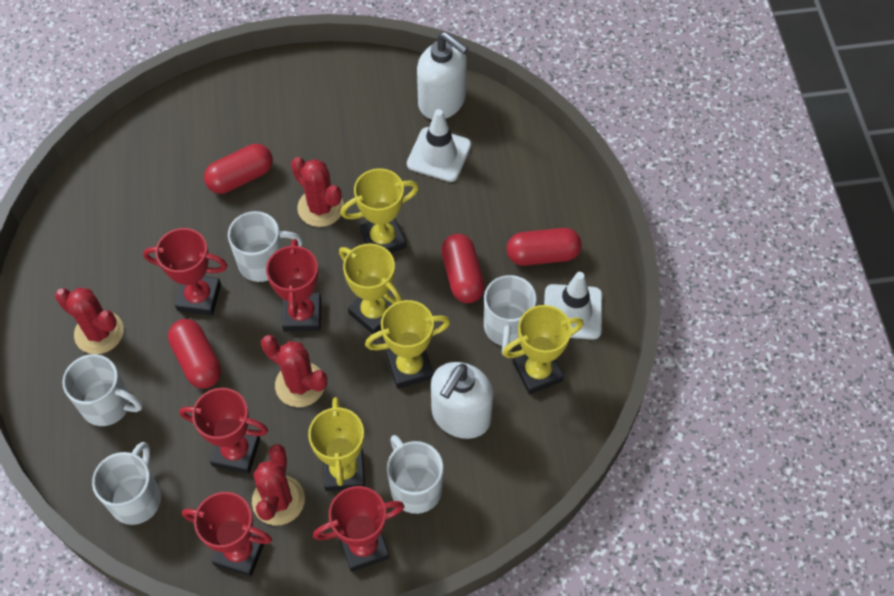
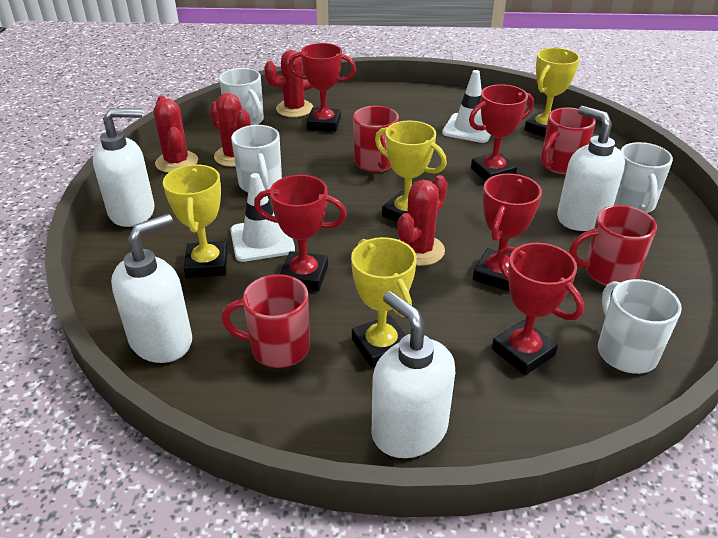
red capsule: [168,319,221,389] [204,144,273,194] [441,234,485,303] [507,228,582,266] = 4 -> none = 0
red mug: none = 0 -> [221,274,310,368] [353,106,399,172] [541,108,596,174] [570,205,657,286] = 4
white mug: [62,354,142,426] [92,442,161,525] [228,211,303,282] [387,435,444,514] [484,275,537,356] = 5 -> [219,68,264,125] [231,125,282,192] [598,279,682,374] [614,142,673,213] = 4
white soap dispenser: [417,32,469,119] [431,362,493,439] = 2 -> [93,108,154,227] [111,214,192,363] [371,291,455,458] [557,106,625,231] = 4
yellow trophy: [308,397,365,491] [339,244,402,334] [340,168,419,253] [365,300,450,389] [502,305,584,395] = 5 -> [163,165,228,278] [351,237,417,368] [375,121,447,223] [524,48,580,137] = 4

